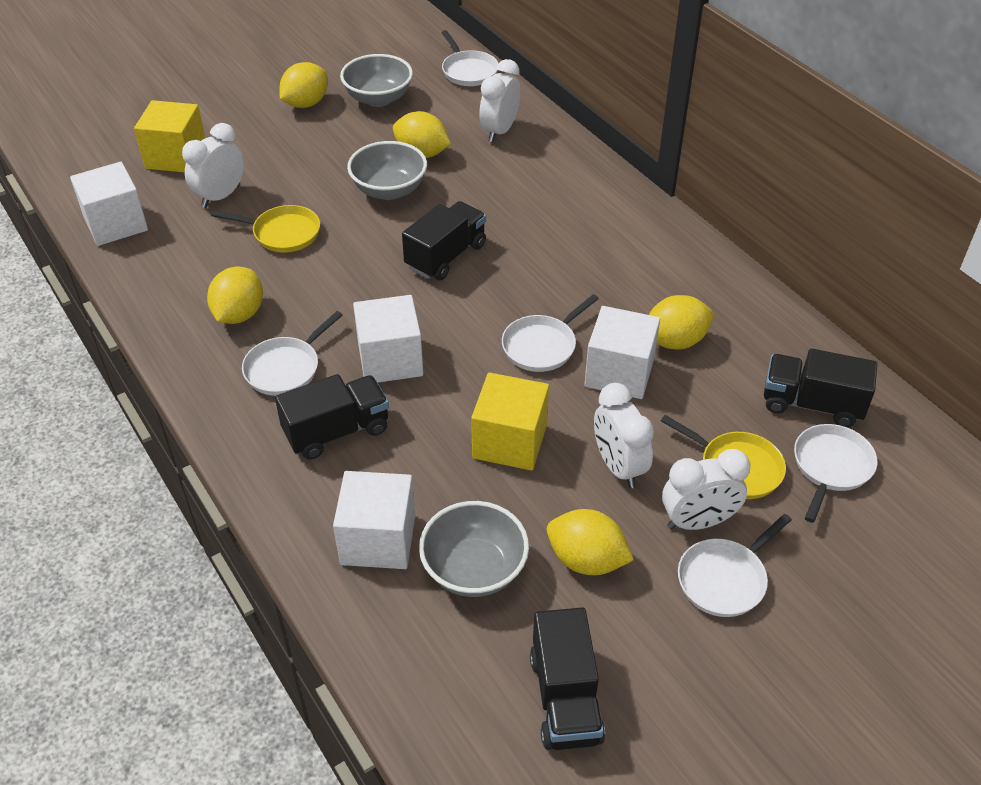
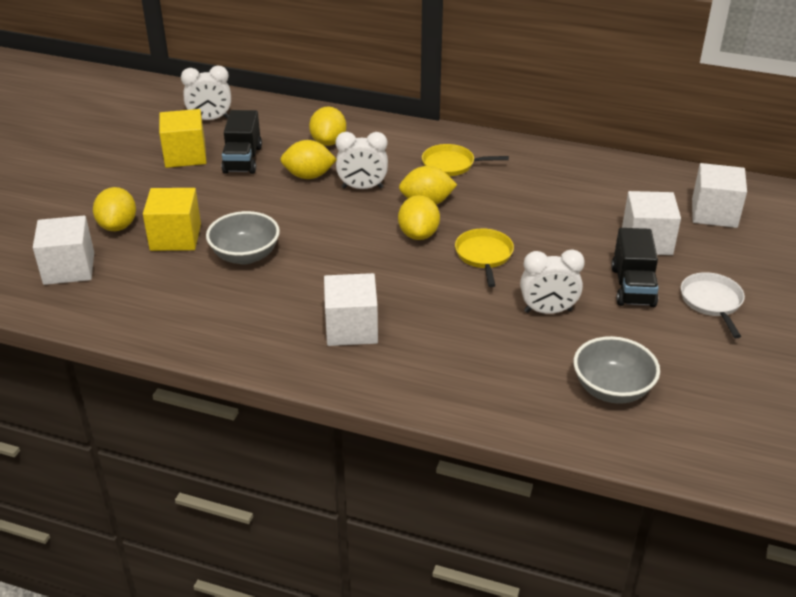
black truck: [275,374,389,460] [402,201,486,280] [530,607,605,750] [764,348,877,428] = 4 -> [221,110,262,174] [611,228,659,307] = 2
grey bowl: [340,54,413,107] [347,141,427,200] [419,501,529,597] = 3 -> [206,211,280,264] [574,336,660,404] = 2
white clock: [182,123,244,208] [479,59,520,142] [594,383,654,488] [662,449,751,530] = 4 -> [181,66,231,120] [335,132,388,189] [520,249,585,314] = 3
white pan: [242,311,343,396] [441,30,498,86] [502,294,599,372] [678,514,792,617] [794,424,877,523] = 5 -> [681,272,745,338] = 1

